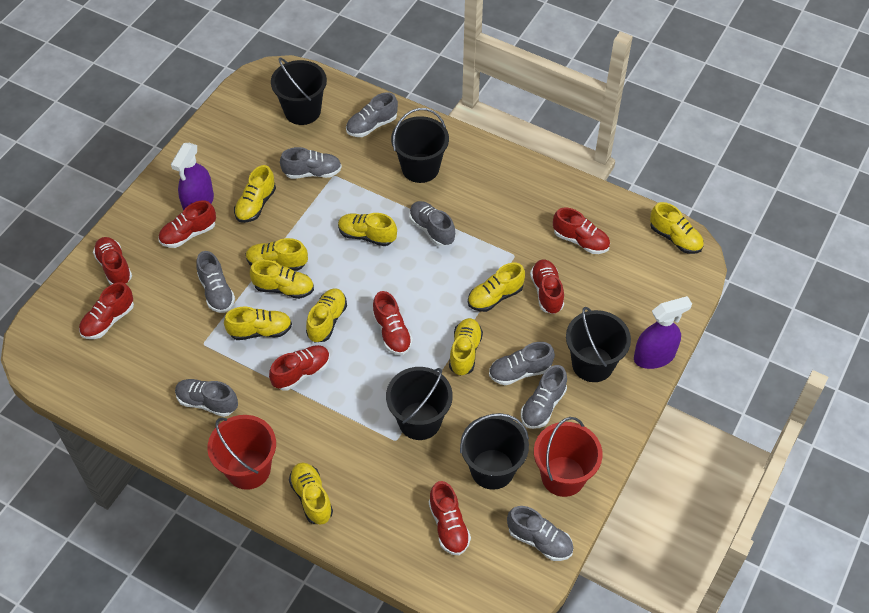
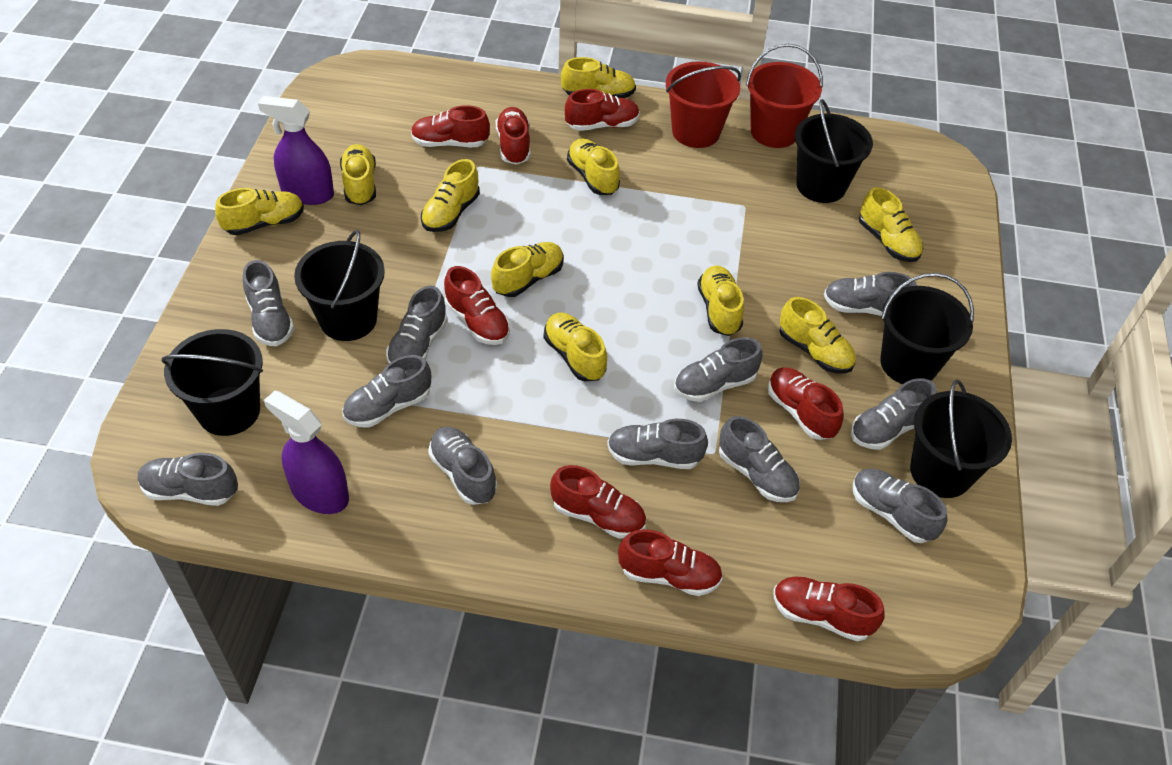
grey shoe: [175,379,238,417] [196,251,235,313] [280,147,342,179] [346,92,398,137] [409,201,455,247] [489,342,555,385] [507,506,573,561] [521,365,567,429] = 8 -> [138,453,238,506] [243,260,294,346] [342,355,431,428] [386,286,447,363] [428,427,497,505] [607,419,708,469] [674,337,763,402] [719,416,800,502] [824,272,917,316] [851,378,936,450] [853,469,947,543] = 11

